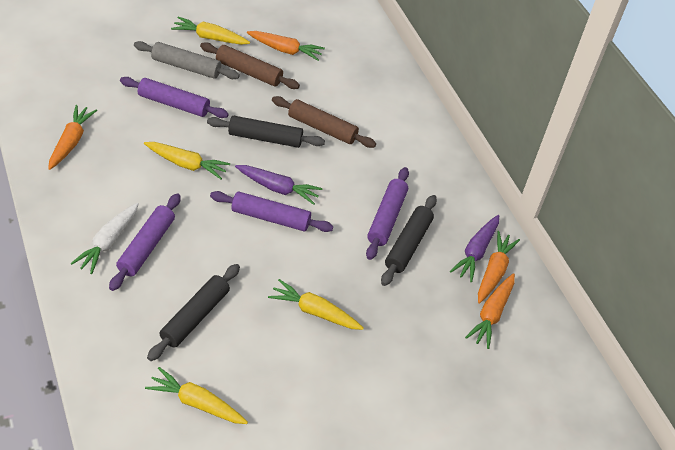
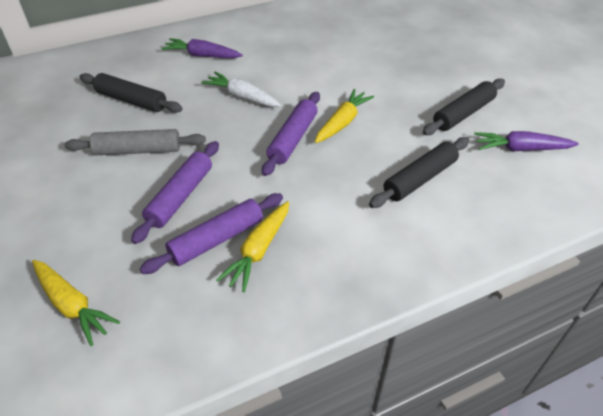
brown rolling pin: [200,42,300,89] [272,96,376,148] = 2 -> none = 0
orange carrot: [48,105,97,170] [247,31,325,61] [465,273,515,349] [478,231,520,304] = 4 -> none = 0
purple rolling pin: [109,193,181,291] [120,77,229,118] [210,191,333,232] [366,167,409,260] = 4 -> [131,141,219,244] [140,193,283,274] [262,92,320,176] = 3
yellow carrot: [144,142,230,179] [145,367,248,424] [171,17,250,45] [268,279,364,330] = 4 -> [32,260,120,346] [216,201,289,292] [315,89,374,143] = 3

